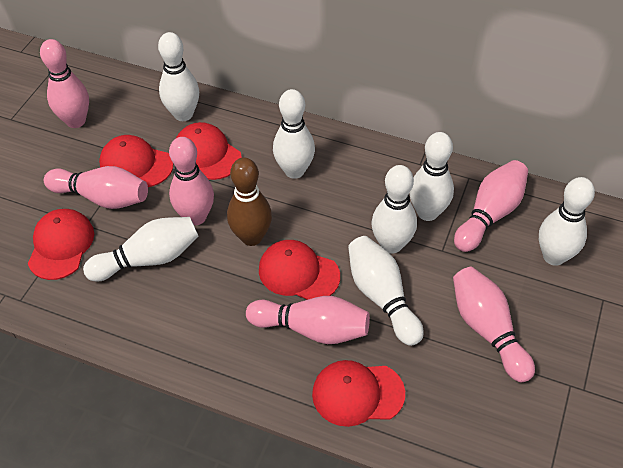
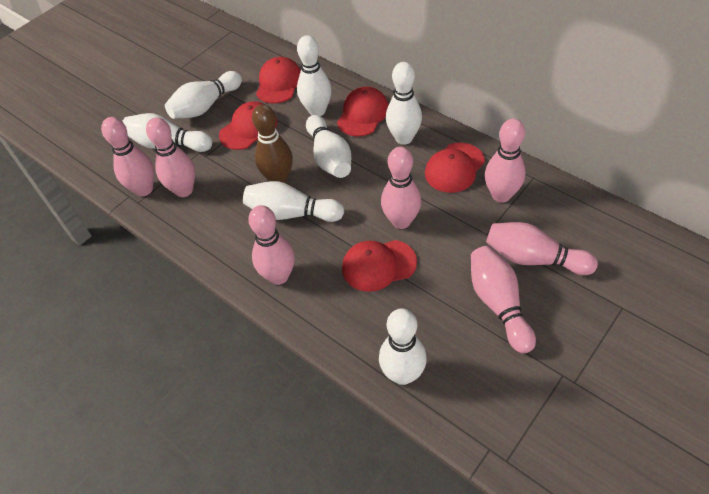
pink bowling pin: [40,39,89,128] [44,166,148,209] [169,137,214,225] [246,296,370,344] [453,267,535,383] [454,160,528,252] = 6 -> [101,117,154,196] [146,117,195,197] [248,205,295,285] [381,147,421,229] [471,246,536,353] [485,119,525,203] [486,222,598,275] = 7

